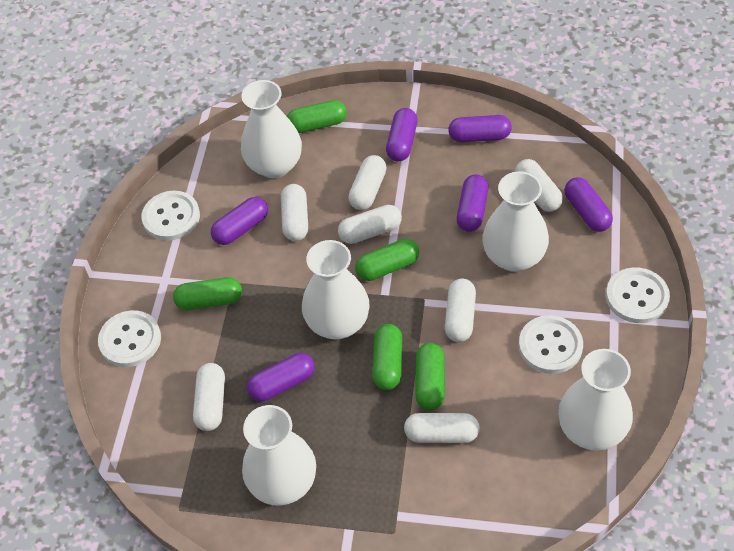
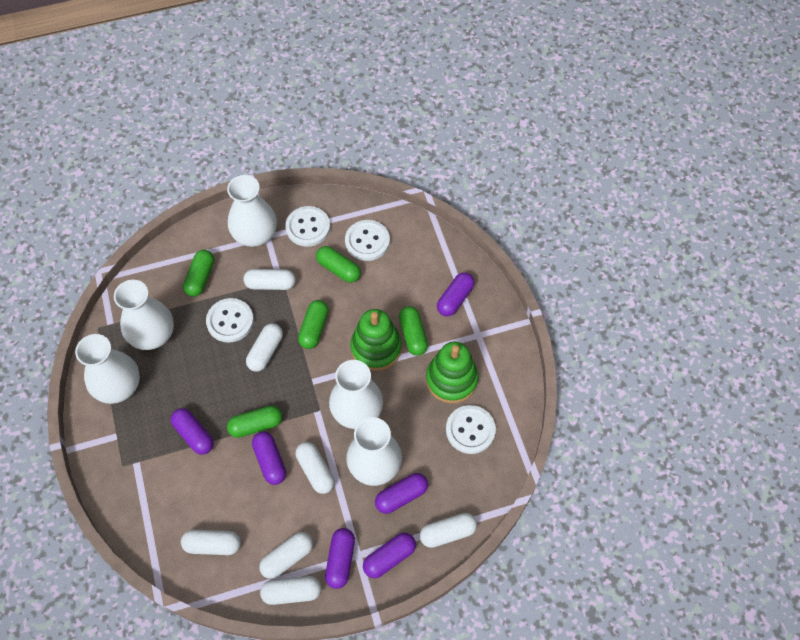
green stacking toy: none = 0 -> [350,309,402,371] [426,342,478,403] = 2

